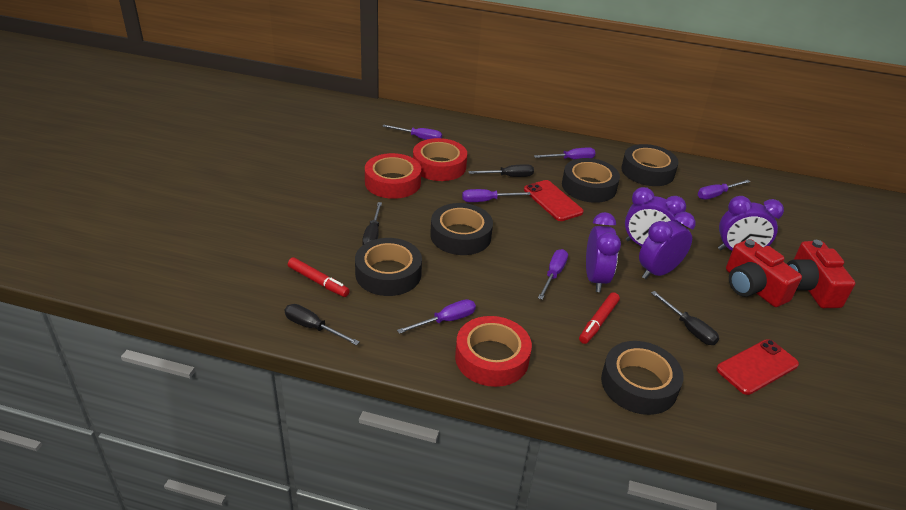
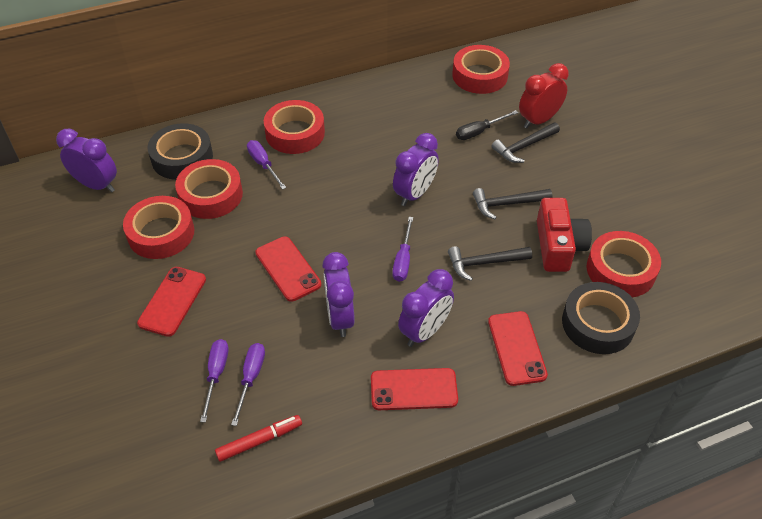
black hammer: none = 0 -> [448,246,532,281] [473,188,552,219] [491,122,560,163] = 3
black screwdriver: [284,304,359,345] [362,202,382,245] [468,164,534,177] [651,291,719,345] = 4 -> [456,110,518,140] = 1
black tape: [355,238,422,296] [430,203,493,255] [562,158,620,203] [601,341,684,415] [621,144,679,186] = 5 -> [147,123,213,180] [562,282,640,354] = 2
purple screwdriver: [382,125,442,140] [397,299,476,334] [462,189,531,202] [534,148,595,159] [538,249,568,300] [698,180,750,200] = 6 -> [200,339,229,422] [231,343,265,426] [247,140,286,189] [392,217,413,282] = 4
red camera: [726,239,802,307] [787,240,855,308] = 2 -> [537,198,592,272] = 1
red clock: none = 0 -> [519,63,569,129] = 1
red marker: [288,258,350,297] [579,292,620,344] = 2 -> [215,415,302,462] = 1
red phone: [524,180,583,221] [717,339,799,395] = 2 -> [137,267,206,337] [255,236,321,302] [371,368,458,410] [488,311,548,386] = 4
red tape: [365,153,421,199] [413,138,467,181] [455,316,532,387] = 3 -> [123,196,194,259] [175,159,243,219] [264,100,325,154] [452,45,510,94] [587,231,661,297] = 5

